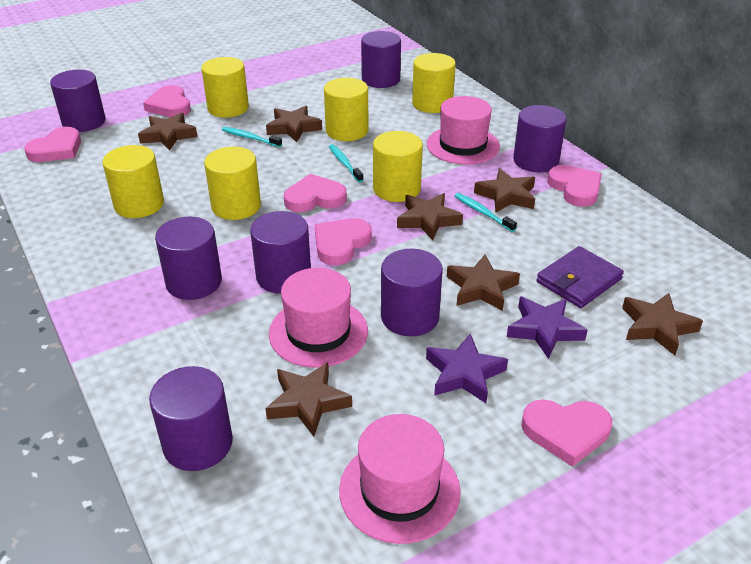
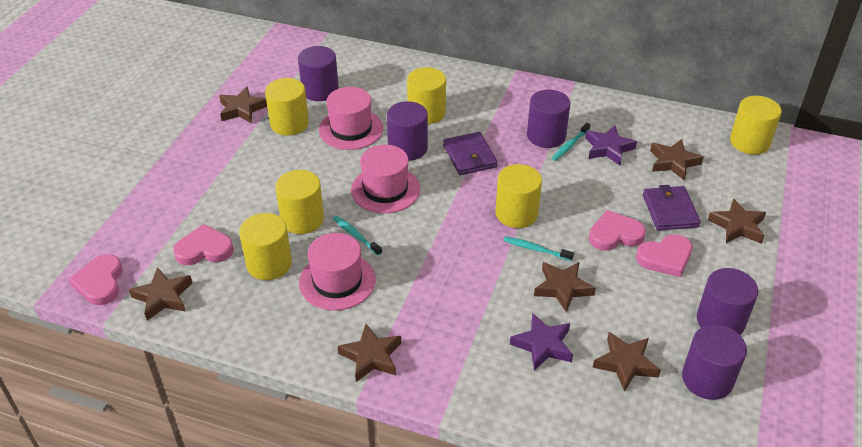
pink heart: [24,127,81,162] [143,85,191,117] [284,174,347,212] [315,218,372,265] [521,400,612,467] [547,165,602,207] = 6 -> [69,254,123,305] [173,224,234,265] [589,210,646,251] [636,234,692,277] = 4
purple cylinder: [50,70,106,132] [149,366,233,471] [155,217,222,300] [250,211,311,294] [361,31,401,88] [381,249,443,336] [513,105,566,172] = 7 -> [298,46,339,101] [387,101,428,161] [527,90,570,148] [682,324,747,400] [697,268,759,335] = 5
purple wallet: [536,246,624,308] = 1 -> [443,132,498,175] [643,185,700,231] = 2

